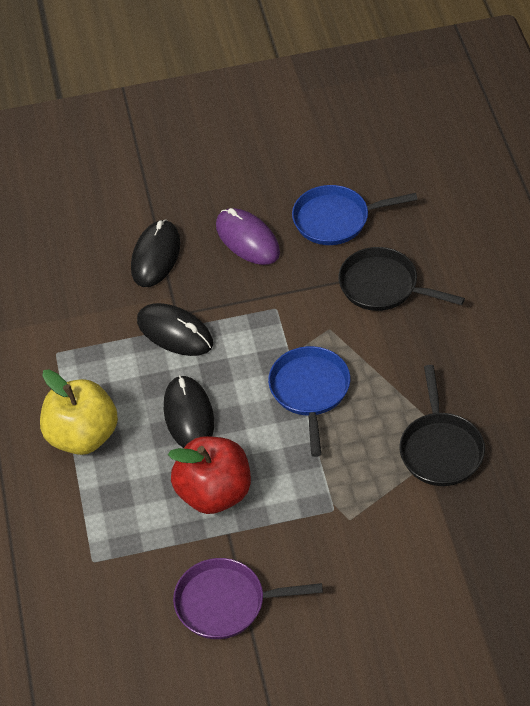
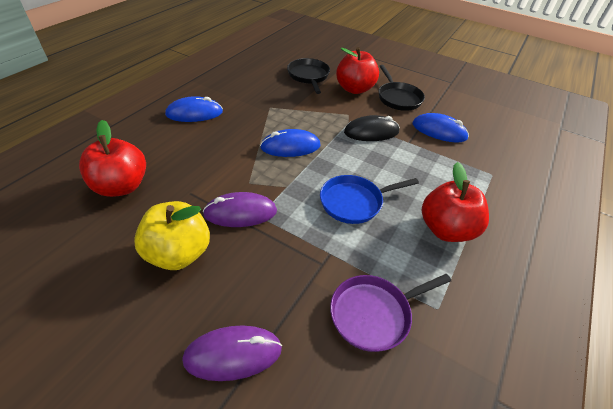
black mouse: [131,219,180,287] [137,303,213,356] [164,375,214,448] = 3 -> [344,115,400,141] = 1
blue mouse: none = 0 -> [165,96,223,122] [260,129,320,157] [413,113,469,142] = 3
blue pan: [268,346,350,457] [292,185,418,245] = 2 -> [320,175,419,224] = 1
purple mouse: [216,208,280,265] = 1 -> [182,325,282,381] [203,192,277,227] = 2
red apple: [168,436,251,514] = 1 -> [79,120,146,197] [336,47,379,94] [422,162,489,242] = 3

